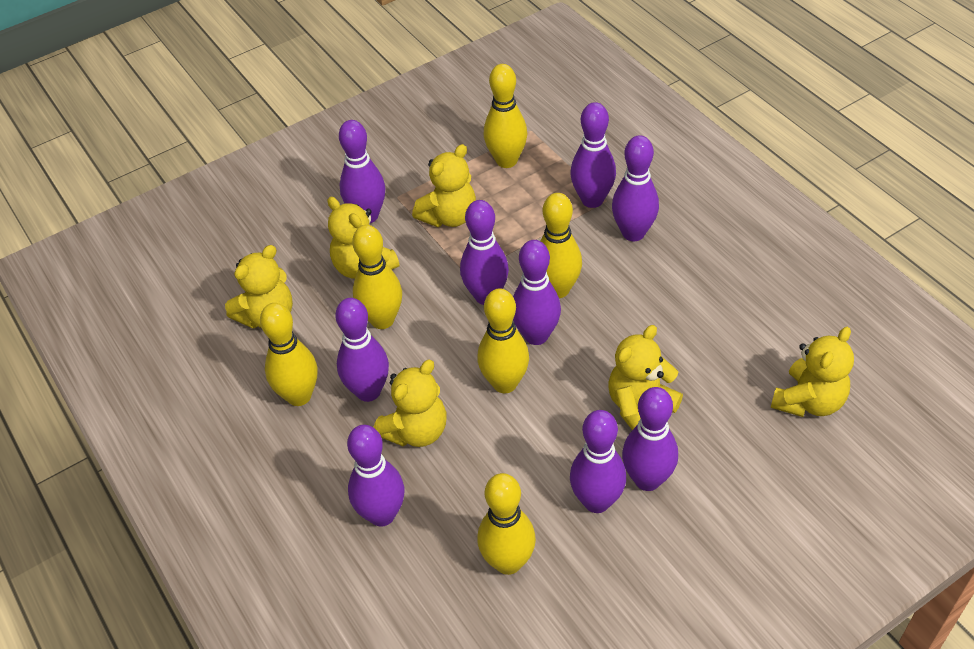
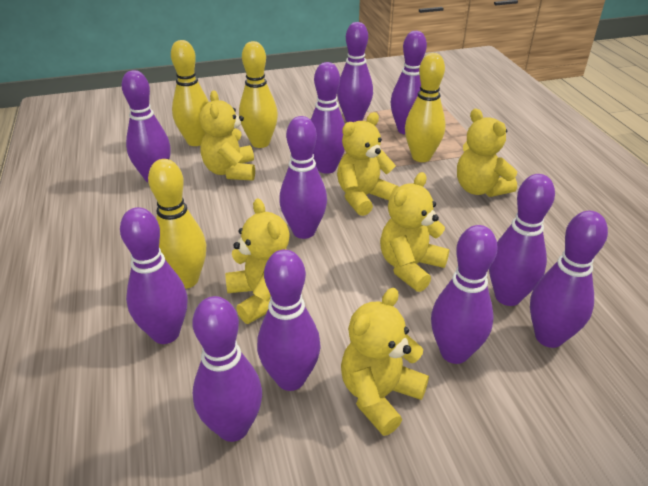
purple bowling pin: [335,298,389,402] [339,120,385,224] [347,425,404,527] [460,200,509,305] [513,240,561,345] [570,102,616,208] [570,410,626,513] [612,135,659,241] [622,387,678,491] = 9 -> [120,207,187,344] [122,70,170,182] [192,296,262,442] [257,249,321,391] [279,116,327,239] [311,62,345,174] [337,22,373,122] [391,31,427,134] [431,225,498,364] [489,174,555,306] [530,211,608,348] = 11
yellow bowling pin: [260,303,317,406] [352,225,402,329] [477,473,536,575] [478,289,529,393] [484,64,527,168] [541,193,582,298] = 6 -> [148,159,206,289] [171,40,209,146] [239,41,278,148] [405,53,446,162] = 4

